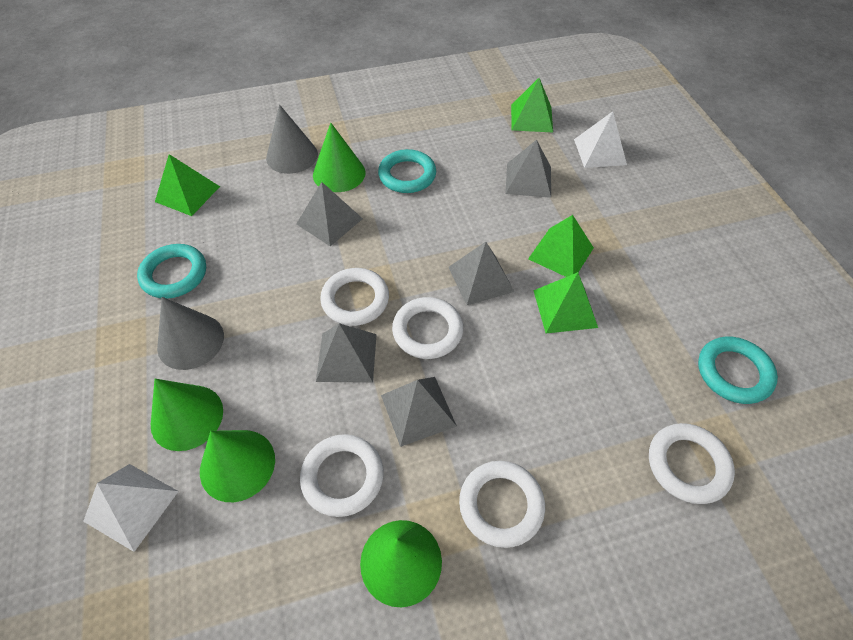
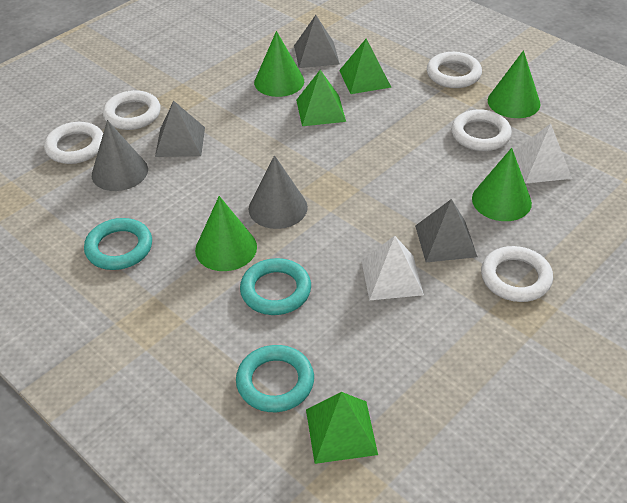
green pyramid: [155,154,220,216] [511,78,553,132] [528,215,594,277] [533,272,598,334] = 4 -> [296,70,346,126] [306,392,378,464] [339,39,392,94] = 3
grey pyramid: [296,182,363,246] [316,323,377,383] [381,377,457,447] [449,242,515,305] [506,140,551,198] = 5 -> [155,101,205,157] [294,15,340,68] [415,199,478,262] = 3

